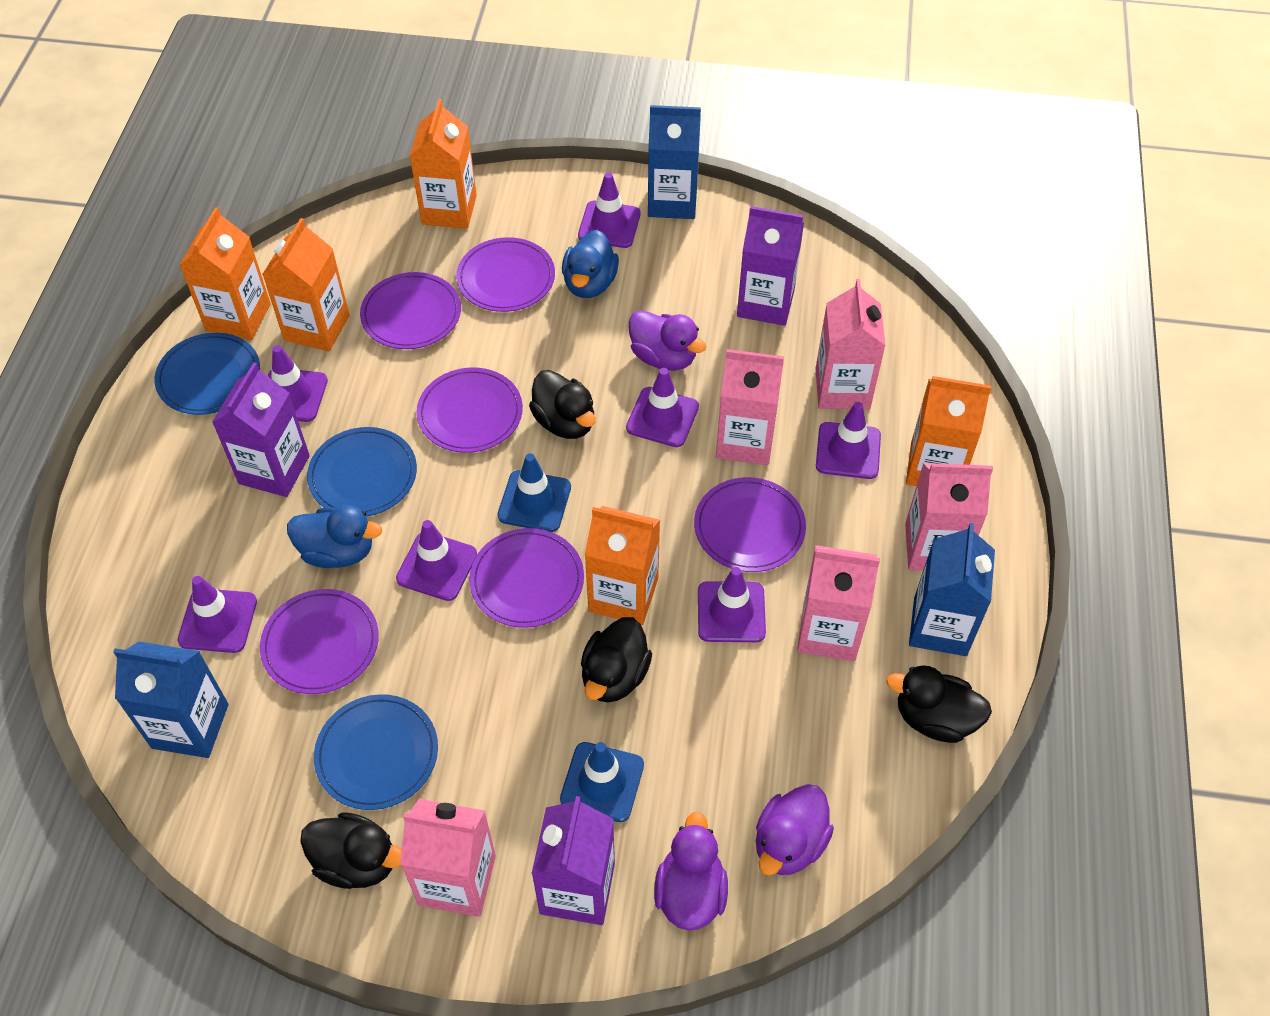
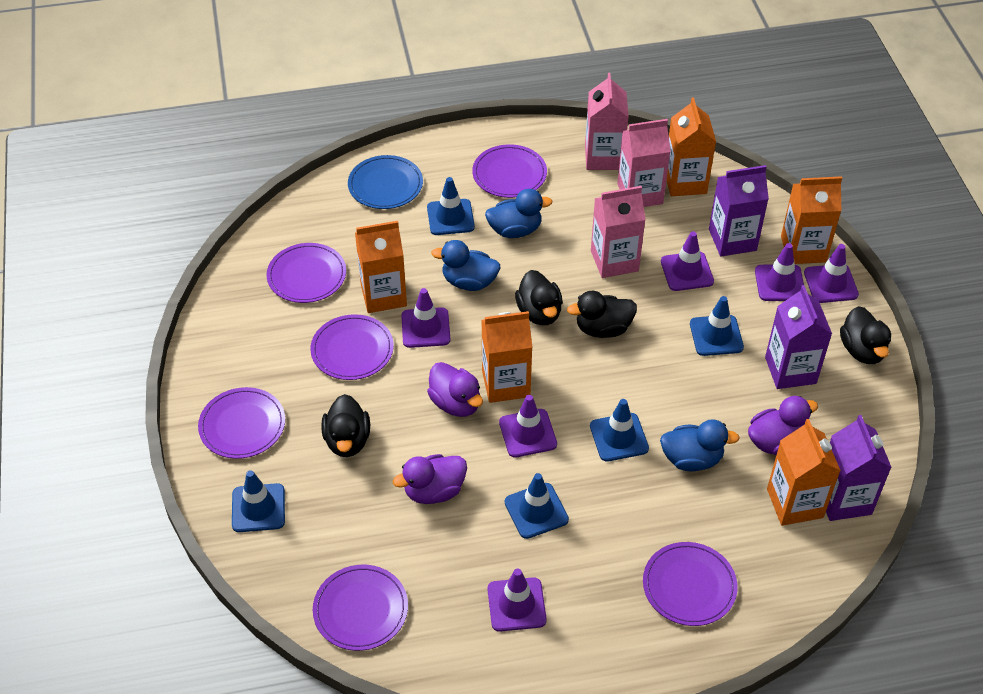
blue carton: [113,641,229,758] [648,105,701,219] [909,523,995,656] = 3 -> none = 0
blue duck: [287,505,382,568] [562,230,619,298] = 2 -> [431,240,501,291] [485,189,552,238] [660,419,740,471] = 3
blue plate: [155,333,260,415] [307,427,417,517] [314,694,438,810] = 3 -> [348,155,423,209] = 1
blue traffic cone: [497,453,571,532] [560,742,644,822] = 2 -> [232,470,285,532] [427,177,475,235] [505,473,569,539] [590,399,649,462] [690,296,744,356] = 5
pink carton: [400,799,496,917] [716,349,784,465] [797,545,880,661] [815,279,886,409] [905,463,993,571] = 5 -> [585,73,629,170] [591,186,646,278] [617,119,671,207] = 3
purple traffic cone: [178,576,257,653] [268,345,328,422] [396,520,477,601] [578,172,641,248] [626,368,699,447] [698,567,766,642] [816,402,881,479] = 7 -> [401,288,450,348] [487,568,547,632] [499,395,557,458] [661,231,714,291] [755,243,804,301] [804,244,859,303] = 6

